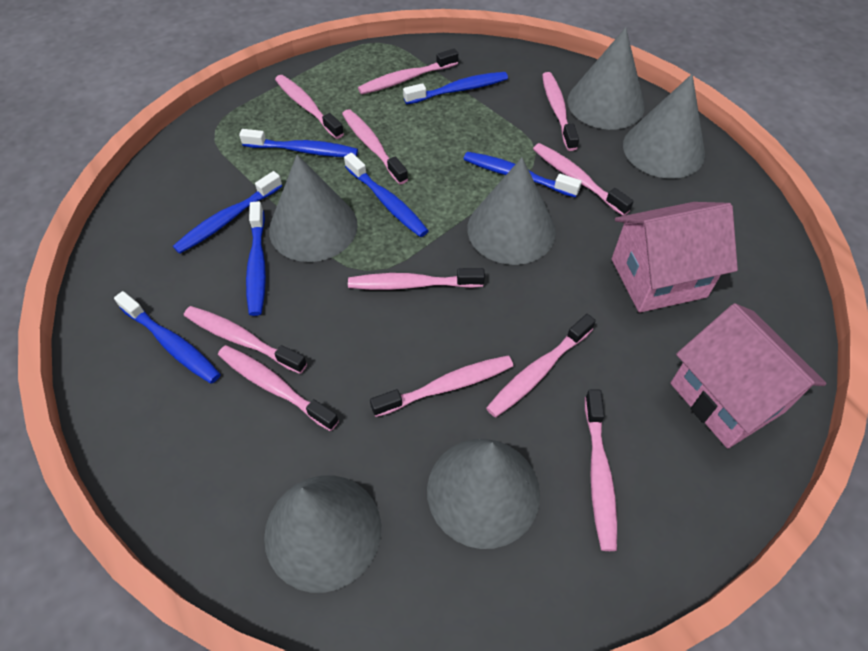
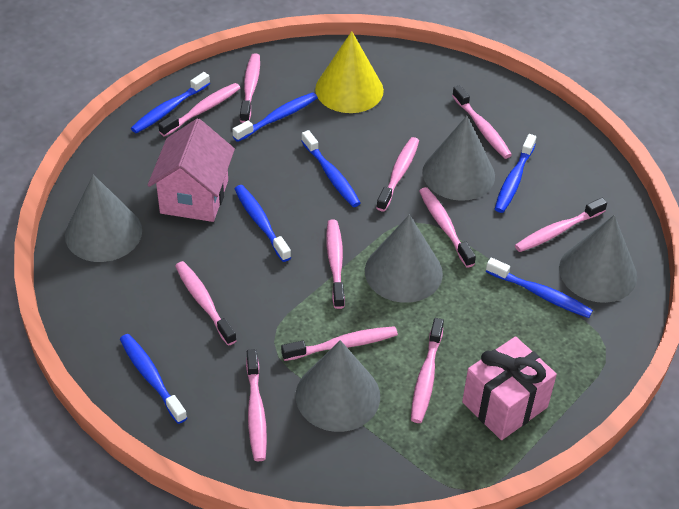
grey cone: [264,475,381,593] [269,155,358,262] [427,439,540,549] [467,158,556,265] [567,27,645,130] [623,74,705,179] = 6 -> [65,174,142,262] [296,340,380,432] [365,214,443,303] [422,116,495,201] [559,215,637,303] = 5
pink gift: none = 0 -> [462,336,557,440] = 1
pink house: [612,202,738,313] [670,303,826,449] = 2 -> [148,118,235,222] = 1
yellow cone: none = 0 -> [315,31,384,113] = 1

